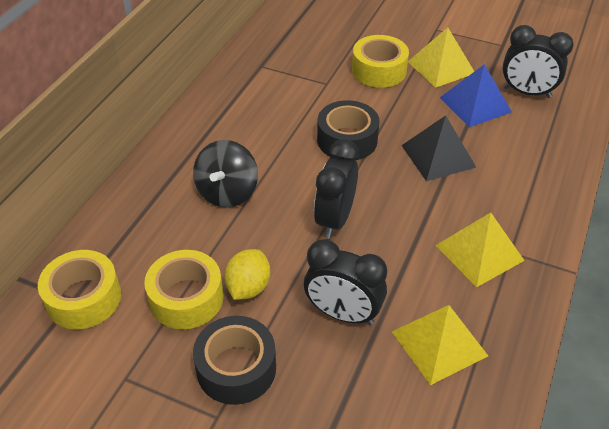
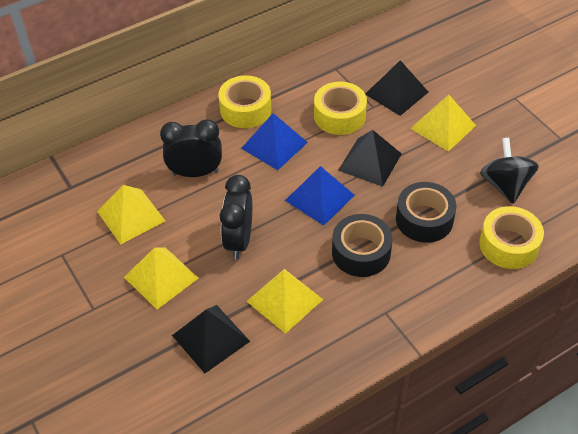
black clock: [304,239,387,325] [314,139,359,239] [503,25,574,98] = 3 -> [160,119,222,177] [220,175,252,259] = 2
black pyramid: [401,115,476,181] = 1 -> [172,305,250,373] [338,130,402,187] [365,60,428,116] = 3
blue pyramid: [440,64,512,127] = 1 -> [241,113,308,170] [285,166,355,226] = 2
yellow lemon: [224,249,270,300] = 1 -> none = 0
yellow pyramid: [392,305,488,385] [408,28,474,88] [436,212,525,287] = 3 -> [97,185,165,245] [124,247,199,309] [246,269,323,334] [410,95,476,151] = 4

